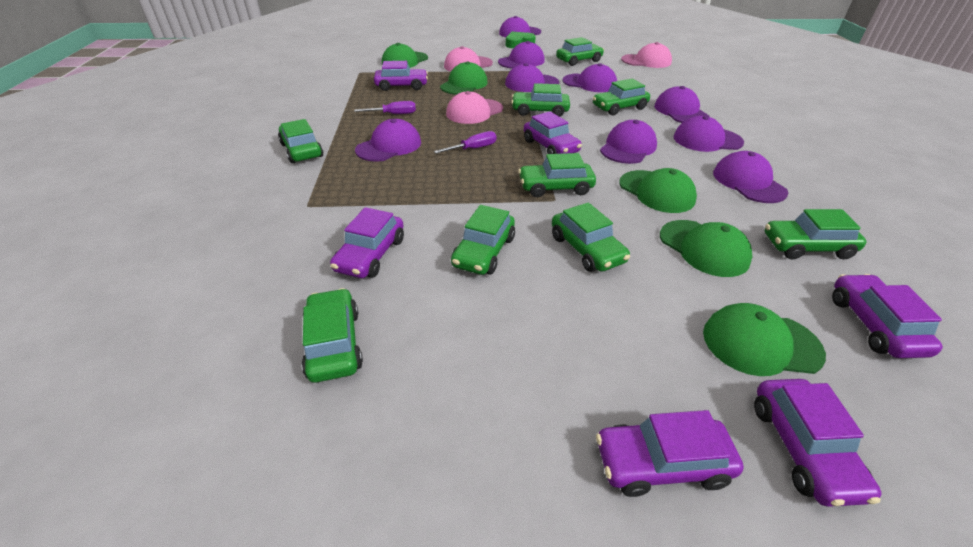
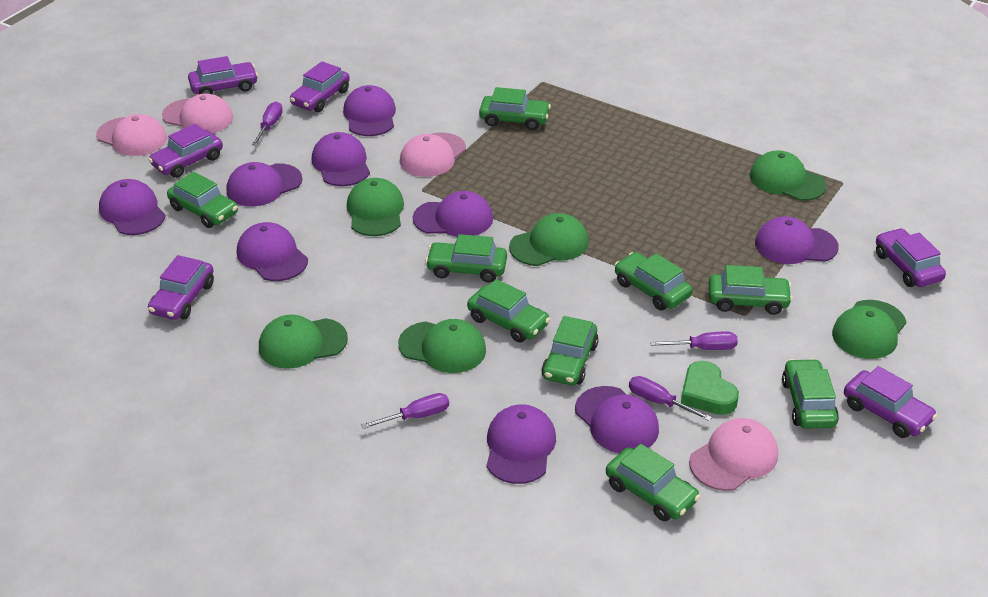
green cap: [382,43,428,68] [440,61,488,95] [619,168,697,213] [660,220,753,277] [703,303,826,376] = 5 -> [259,315,348,369] [347,178,404,236] [398,319,486,373] [509,213,589,266] [750,151,826,201] [832,300,907,359] = 6
pink cap: [444,46,493,71] [446,91,503,124] [621,42,672,68] = 3 -> [96,114,167,156] [162,93,233,133] [400,132,466,177] [689,418,778,491] = 4
purple screwdriver: [354,101,416,114] [434,131,496,153] = 2 -> [252,102,283,146] [361,393,449,429] [629,376,712,421] [650,332,738,350] = 4

